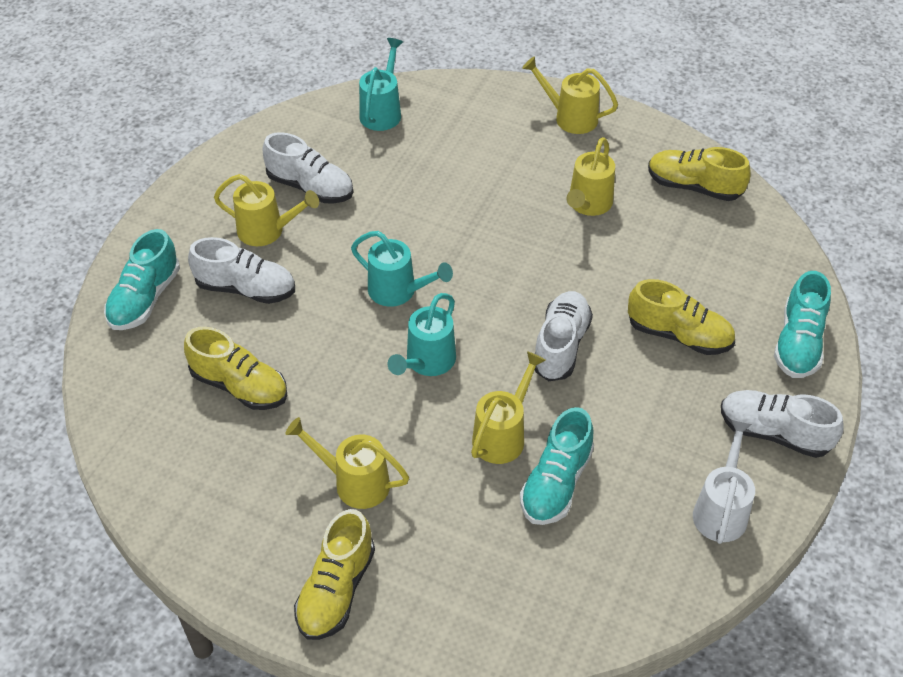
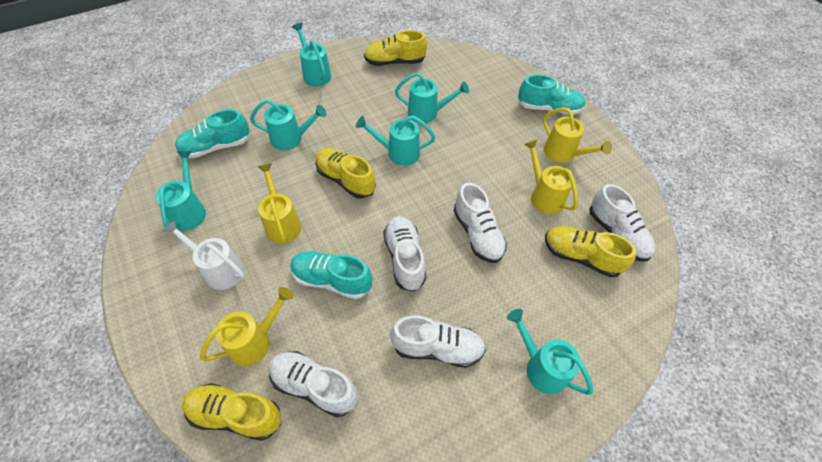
turquoise watering can: [351,231,453,307] [359,38,403,131] [388,293,456,376] = 3 -> [156,151,206,231] [250,99,326,150] [292,23,331,87] [356,115,436,165] [395,72,469,123] [507,309,593,395] = 6
white shoe: [188,237,295,304] [263,132,353,203] [535,291,593,381] [721,390,844,458] = 4 -> [269,351,358,417] [383,216,427,291] [390,316,486,368] [454,183,507,263] [589,184,655,262] = 5
yellow watering can: [214,174,319,246] [285,417,409,509] [471,351,546,464] [522,56,618,134] [566,137,615,216] = 5 -> [200,287,294,366] [258,163,301,244] [524,139,578,214] [543,108,612,163] = 4

